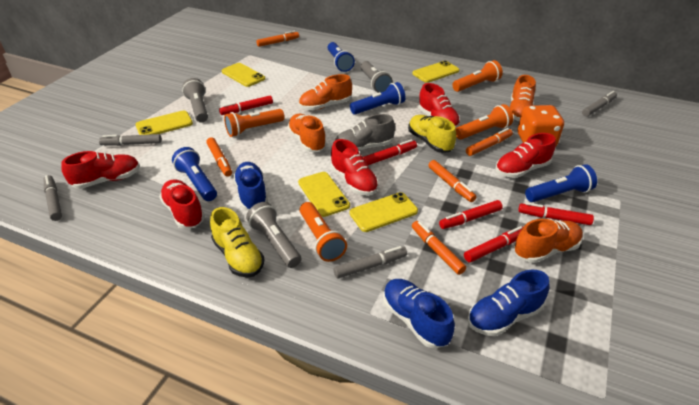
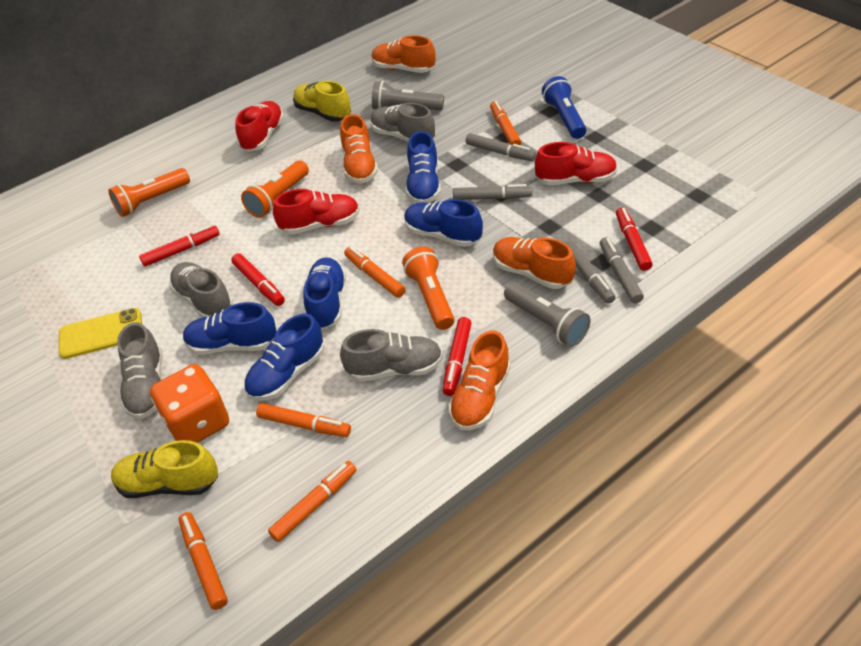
blue flashlight: [172,147,217,201] [328,42,355,72] [350,82,405,115] [525,164,597,202] = 4 -> [542,76,586,139] = 1
blue shoe: [233,162,268,211] [383,279,455,348] [468,270,550,336] = 3 -> [183,302,276,355] [244,313,324,401] [303,257,346,329] [404,199,483,247] [406,131,441,203] = 5
grey flashlight: [182,78,208,123] [246,202,301,268] [360,61,393,93] = 3 -> [372,81,444,110] [504,282,591,347] = 2
grey shoe: [335,114,395,151] = 1 -> [117,322,163,419] [169,262,233,318] [340,329,443,382] [371,103,435,142] = 4
orange flashlight: [224,109,285,137] [300,202,347,262] [452,60,503,92] [456,104,513,140] = 4 -> [108,168,190,217] [241,160,309,218] [402,247,454,330] = 3
red marker: [219,96,273,115] [363,139,417,165] [439,200,503,229] [464,226,523,262] [518,202,594,225] = 5 -> [139,225,219,267] [231,253,285,306] [443,317,471,396] [616,207,653,271] = 4
red shoe: [61,151,140,189] [159,179,205,229] [331,139,379,196] [418,83,460,128] [495,133,556,178] = 5 -> [236,101,284,152] [273,189,360,235] [535,142,617,185] = 3
yellow phone: [135,110,193,135] [222,63,265,87] [298,172,350,217] [349,192,418,232] [412,61,460,83] = 5 -> [59,308,142,359] = 1

